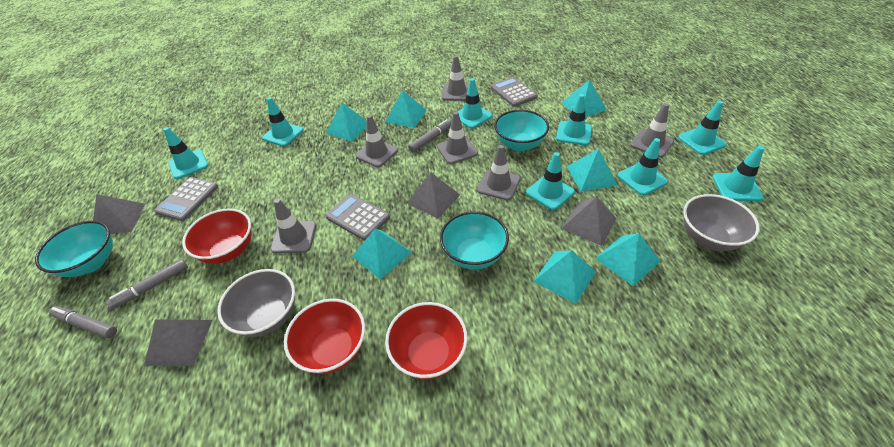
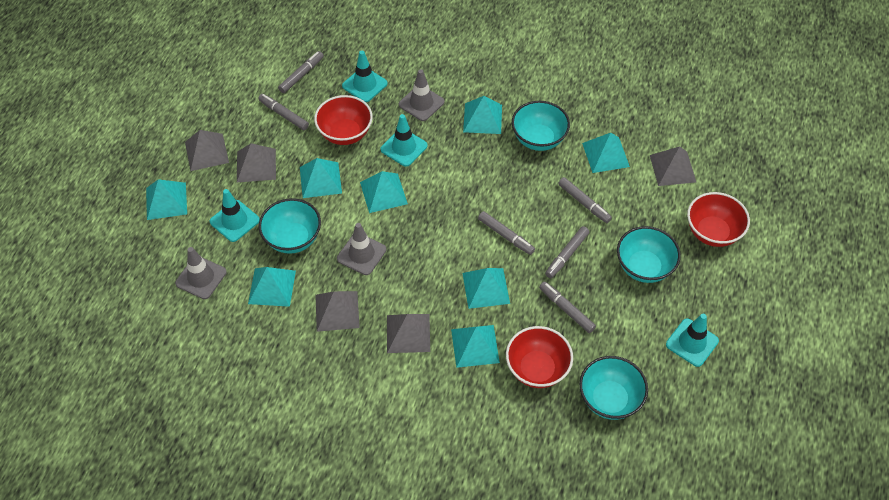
grey bowl: [217,269,295,337] [683,194,760,251] = 2 -> none = 0
grey calculator: [154,177,218,221] [325,194,390,241] [491,77,538,107] = 3 -> none = 0
grey marker: [49,306,117,338] [106,259,188,309] [408,119,451,152] = 3 -> [258,94,309,130] [278,51,324,93] [478,211,535,255] [539,282,596,333] [545,226,589,278] [558,177,612,223] = 6
grey pyramid: [93,194,145,234] [144,319,212,366] [407,173,460,218] [561,197,617,246] = 4 -> [185,130,229,171] [237,143,276,182] [315,291,360,332] [387,314,430,353] [650,146,696,186] = 5
grey traffic cone: [270,199,316,254] [355,115,398,167] [437,111,478,164] [441,55,469,101] [477,145,520,200] [630,103,674,157] = 6 -> [175,247,227,299] [337,223,386,275] [399,69,445,121] = 3
turquoise bowl: [35,221,113,277] [440,211,509,270] [494,110,549,151] = 3 -> [259,198,321,254] [512,101,570,151] [579,356,648,420] [617,226,681,283] = 4
turquoise pyramid: [326,103,367,142] [352,228,412,279] [385,90,427,128] [533,250,596,304] [562,80,607,117] [567,148,617,192] [595,233,660,286] = 7 -> [146,179,187,220] [248,267,296,307] [300,158,342,198] [360,171,408,213] [451,325,500,368] [462,268,510,309] [463,96,502,134] [582,133,630,173] = 8
turquoise traffic cone: [163,127,209,179] [262,97,304,146] [457,78,492,128] [526,152,575,210] [556,94,592,145] [617,138,668,195] [678,101,726,155] [712,146,764,201] = 8 -> [210,189,260,242] [342,51,388,102] [380,114,428,167] [666,314,719,367] = 4

